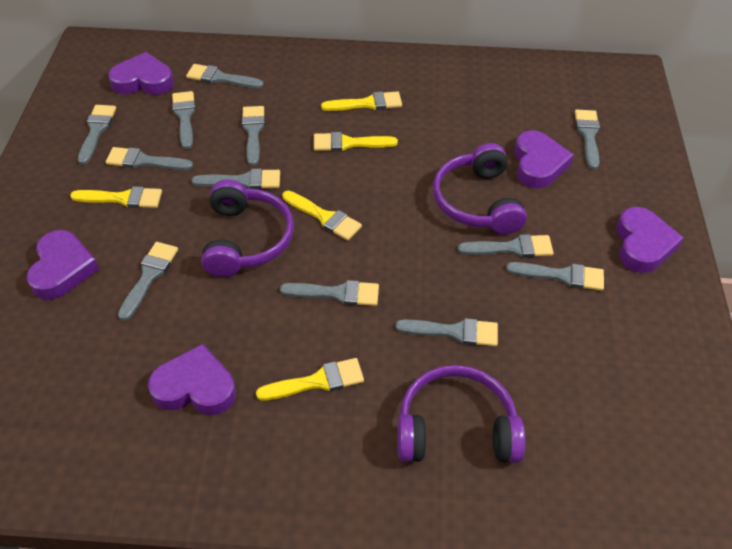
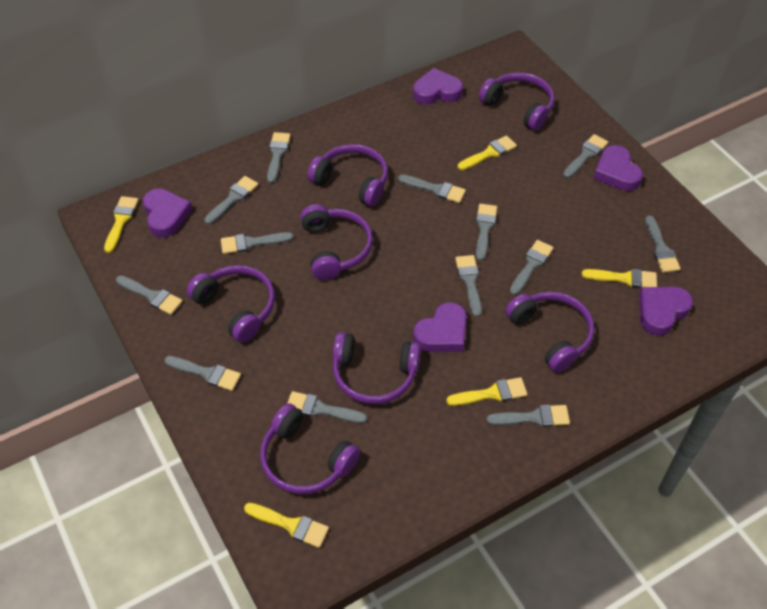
grey brush: [78,105,116,165] [106,147,193,170] [118,242,178,321] [172,91,196,149] [186,64,264,88] [191,169,280,189] [242,106,265,166] [280,280,379,306] [395,318,498,346] [458,234,554,258] [506,262,604,291] [575,110,600,170] = 12 -> [116,275,183,315] [165,356,241,391] [204,176,258,224] [221,232,294,254] [267,132,291,183] [287,391,367,423] [398,175,466,203] [455,255,482,317] [476,204,497,261] [487,405,570,427] [510,240,554,295] [563,134,608,178] [645,216,681,273] = 13
purple headphones: [201,179,294,277] [397,365,525,463] [433,143,527,235] = 3 -> [187,265,275,343] [260,403,360,494] [300,204,373,280] [307,144,388,207] [333,332,421,404] [479,72,555,131] [505,292,594,373] = 7

